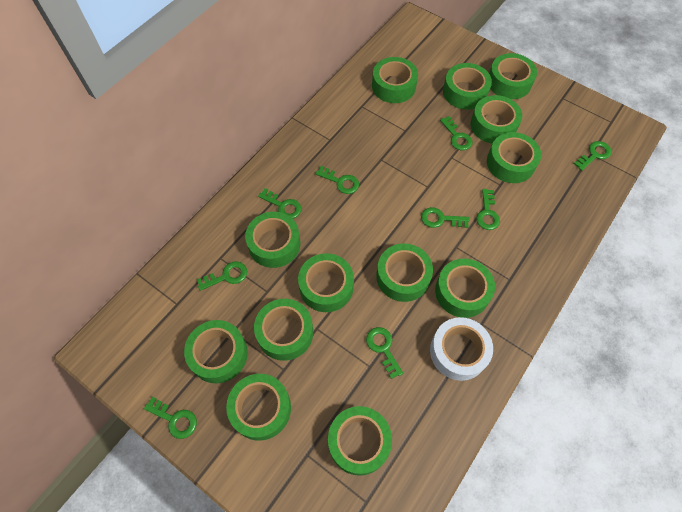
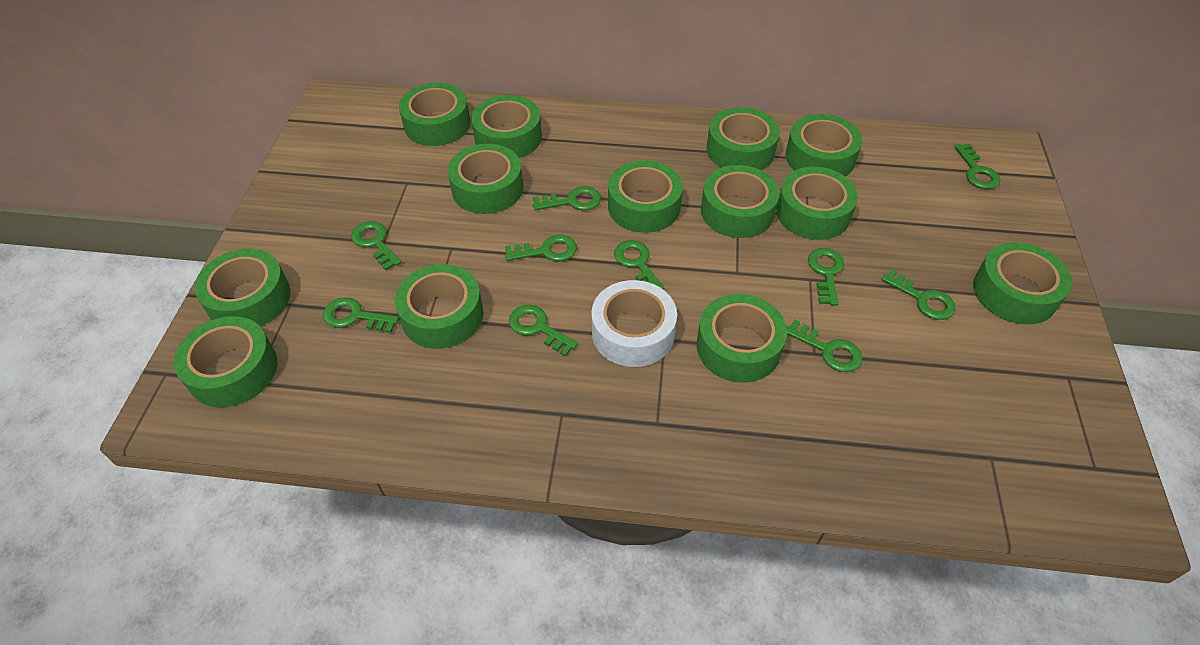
green key: [144,397,197,439] [197,261,247,291] [258,188,301,219] [315,166,359,194] [366,327,403,379] [421,207,469,228] [440,116,472,150] [476,189,500,230] [574,141,612,171] = 9 -> [323,297,399,333] [351,221,402,271] [505,234,577,261] [509,305,578,357] [533,186,601,211] [614,240,665,290] [787,320,862,372] [808,248,844,306] [881,269,956,320] [954,143,1000,189] = 10

